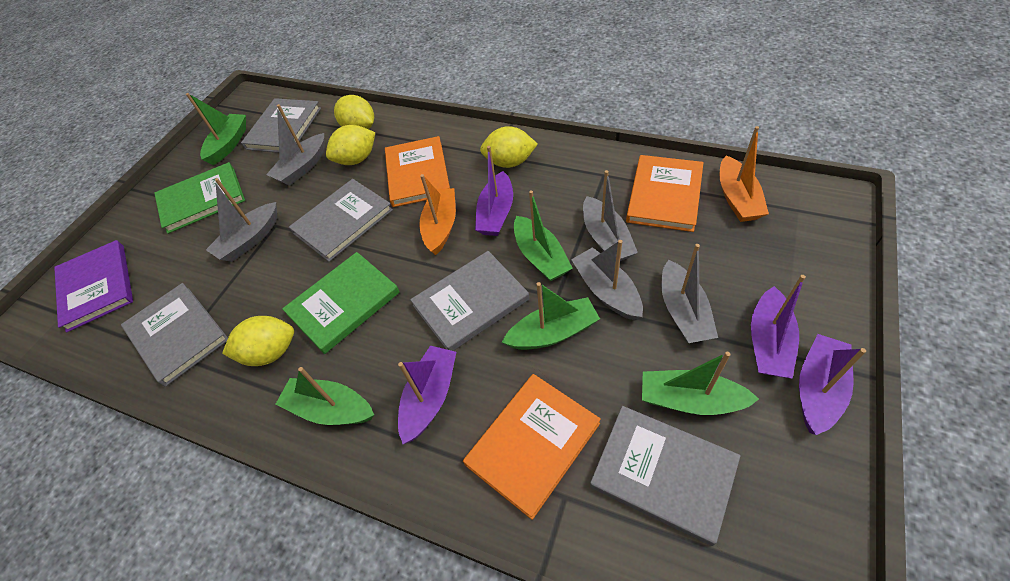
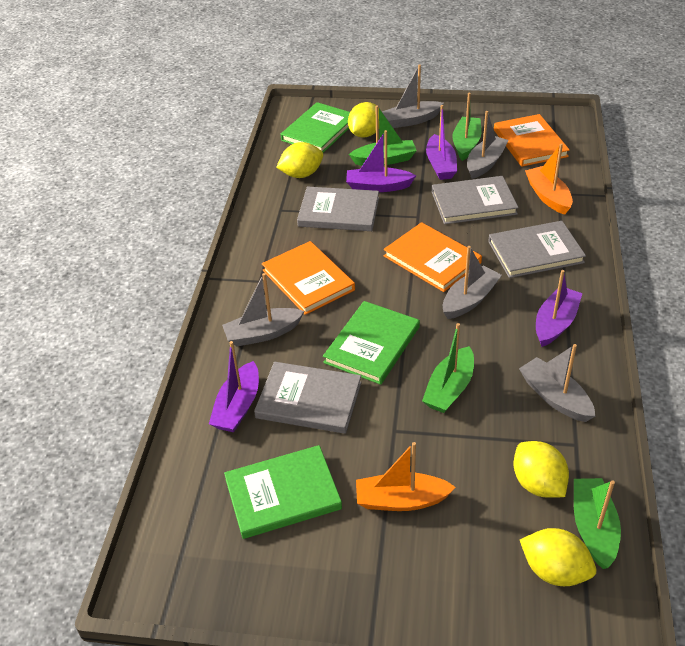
green boat: [186,93,246,165] [275,367,374,425] [502,282,600,350] [514,190,573,282] [642,352,759,415] = 5 -> [349,105,417,166] [422,323,474,413] [452,93,482,161] [574,478,621,569] = 4
green book: [154,162,245,234] [282,252,400,354] = 2 -> [224,445,342,539] [280,102,350,153] [323,301,420,385] = 3
grey book: [121,283,228,387] [241,98,321,153] [289,179,393,262] [410,251,529,351] [590,406,740,546] = 5 -> [254,362,362,434] [297,186,379,231] [432,176,519,224] [488,221,586,278] = 4
purple book: [54,240,133,333] = 1 -> none = 0

